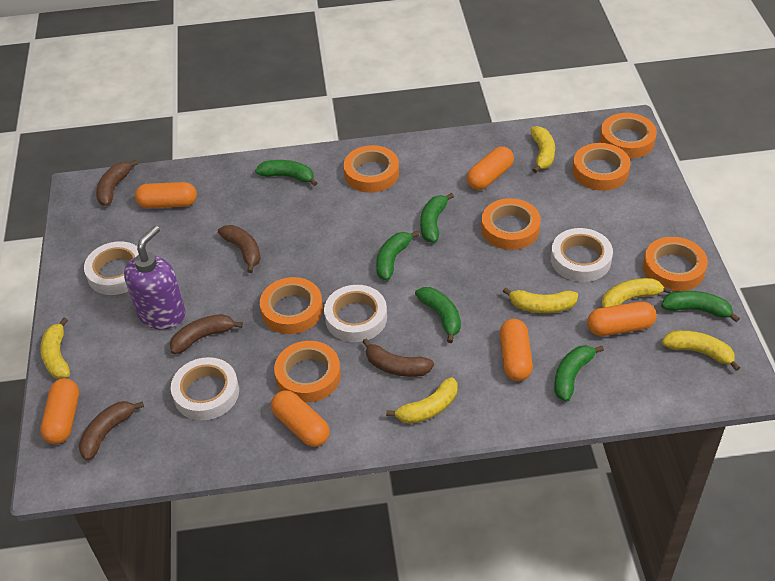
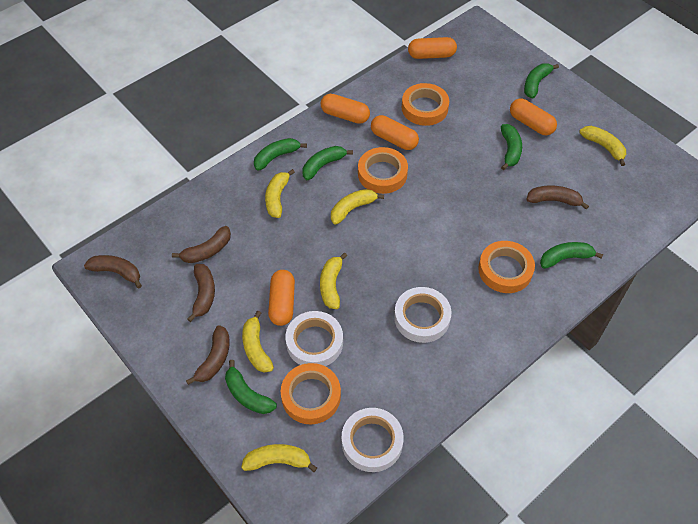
orange capsule: [40,378,79,444] [135,182,197,208] [271,390,330,447] [467,146,514,190] [500,319,533,381] [587,302,657,336] = 6 -> [268,270,295,326] [321,94,370,124] [371,115,419,150] [408,37,457,59] [510,98,557,135] = 5
orange tape: [260,277,323,334] [274,341,341,403] [343,145,399,193] [481,198,541,250] [573,143,631,191] [600,113,657,159] [643,237,708,291] = 7 -> [281,363,341,424] [358,147,408,194] [402,83,449,126] [478,241,535,293] = 4
purple soap dispenser: [124,225,186,330] = 1 -> none = 0
white tape: [84,241,139,295] [171,357,239,420] [324,285,387,342] [551,228,613,282] = 4 -> [286,311,343,366] [342,408,404,472] [394,287,451,343] = 3

